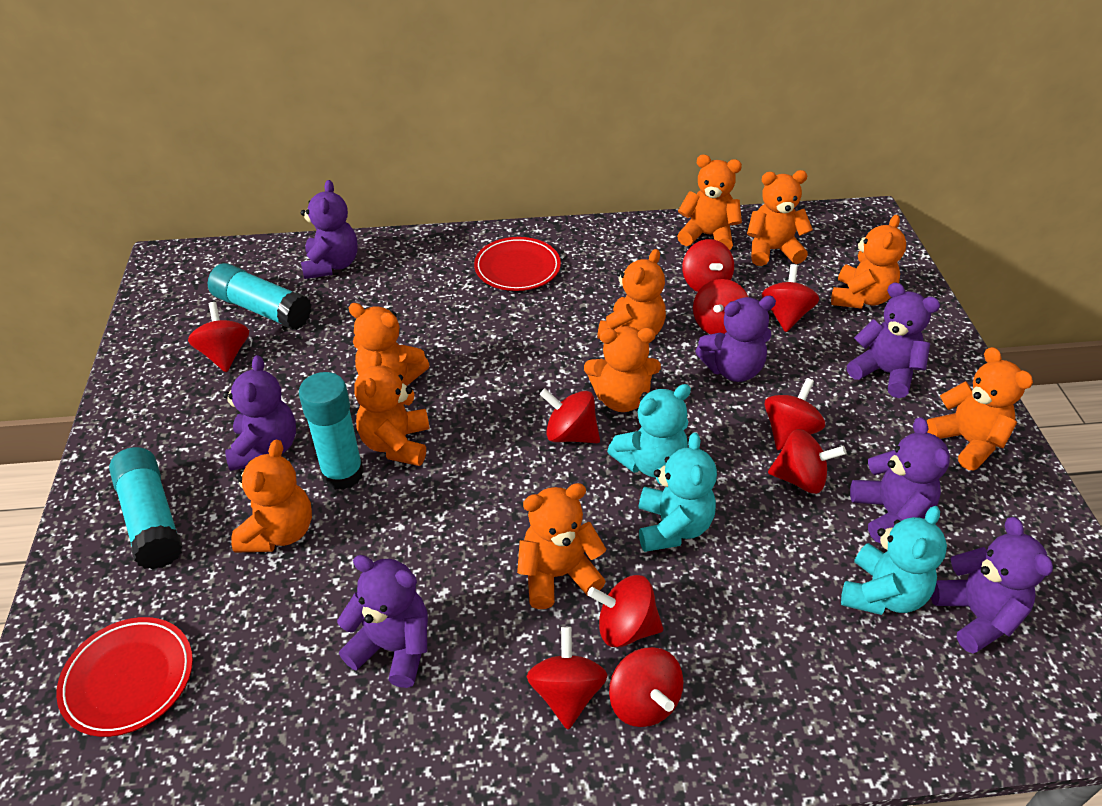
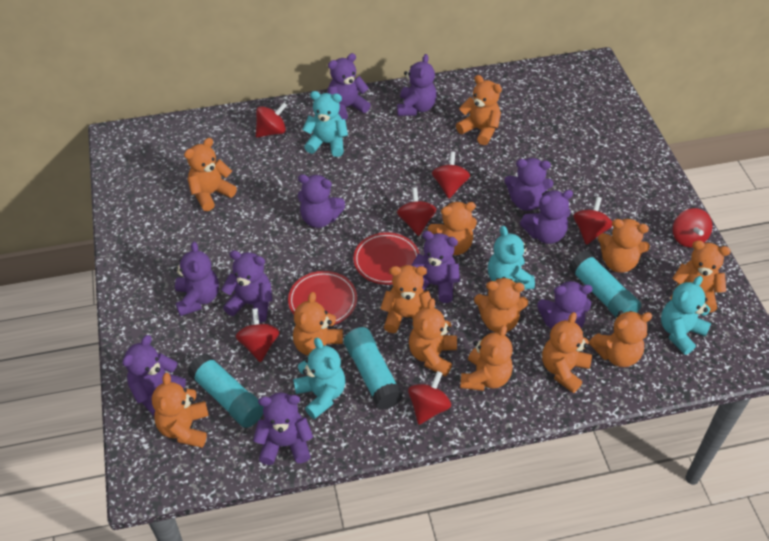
orange teddy bear: [231,439,312,553] [349,303,429,386] [354,351,430,466] [517,483,607,609] [584,326,661,412] [597,249,666,339] [677,155,742,250] [747,170,813,266] [831,214,906,309] [927,347,1033,471] = 10 -> [152,373,209,448] [184,138,237,211] [293,292,343,355] [380,265,431,333] [409,298,457,377] [428,202,477,255] [456,75,502,145] [460,325,513,391] [474,277,528,333] [542,312,592,393] [589,311,652,367] [598,219,650,273] [670,240,731,313] = 13
purple teddy bear: [223,355,296,471] [301,180,358,279] [337,555,428,688] [695,296,776,382] [847,283,940,398] [850,417,950,543] [931,517,1053,654] = 7 -> [122,335,186,417] [174,242,219,316] [221,250,272,323] [253,393,313,465] [298,174,345,228] [327,53,371,120] [397,54,436,116] [411,231,460,303] [504,158,553,211] [520,190,573,244] [537,280,592,330] = 11
red spinning top: [188,302,249,372] [526,627,608,729] [540,389,600,443] [588,575,663,647] [609,647,683,727] [682,239,734,292] [693,279,748,334] [762,264,819,332] [765,378,825,450] [768,429,847,494] = 10 -> [236,308,280,362] [256,103,287,138] [397,187,436,236] [408,371,451,425] [432,151,470,199] [573,197,612,245] [673,208,713,248] = 7
turquoise teddy bear: [607,384,691,478] [639,432,717,552] [841,506,947,615] = 3 -> [293,338,345,419] [302,91,348,157] [488,226,535,290] [661,276,711,355] = 4

